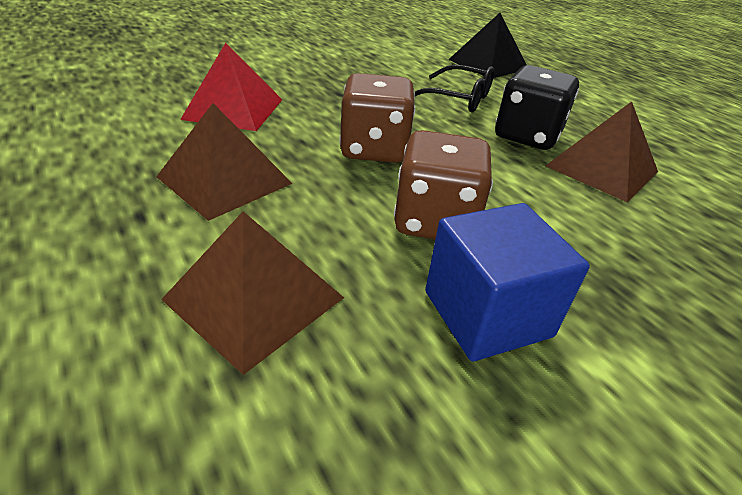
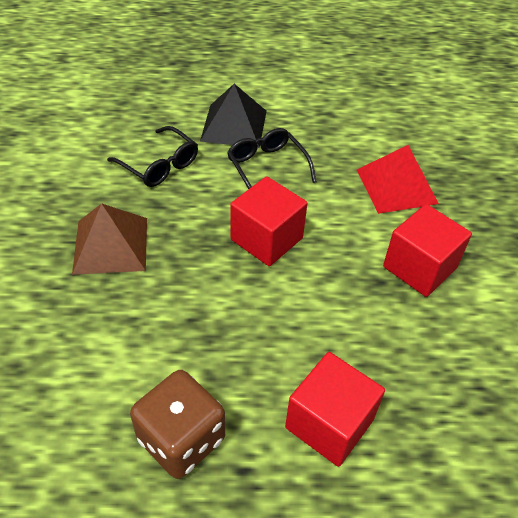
black dice: [495,65,579,150] = 1 -> none = 0
black glasses: [415,65,494,112] = 1 -> [107,126,198,187] [227,128,317,189] = 2
blue cube: [425,203,590,361] = 1 -> none = 0
brown dice: [339,73,415,163] [394,130,493,239] = 2 -> [130,370,225,479] = 1
brown pyramid: [156,103,293,221] [161,211,344,375] [545,101,658,202] = 3 -> [72,203,147,275] = 1
red cube: none = 0 -> [230,176,307,266] [285,352,385,467] [383,204,472,297] = 3

